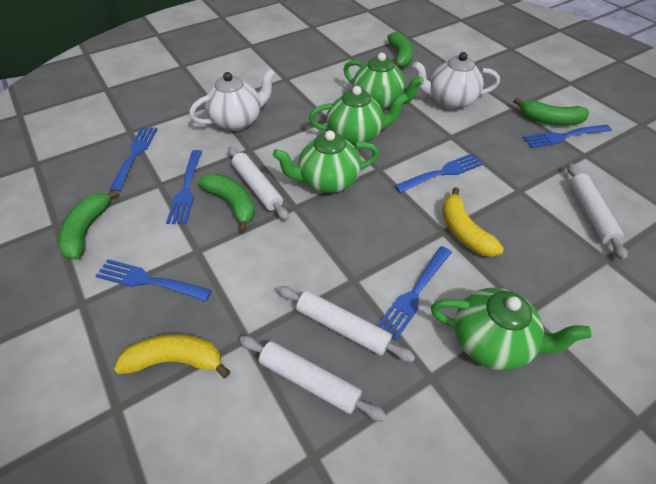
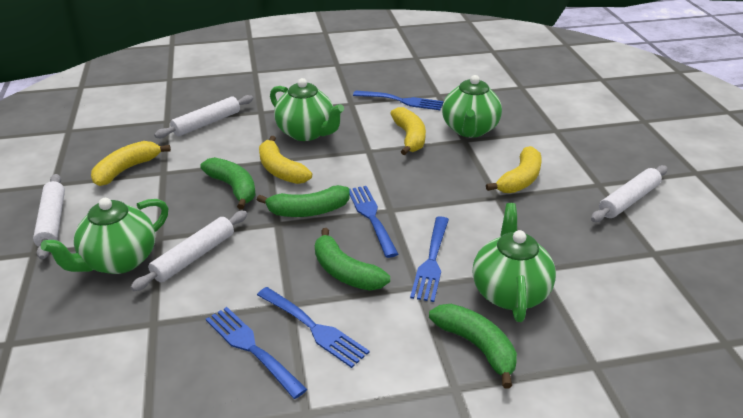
blue fork: [96,259,212,302] [110,127,157,192] [166,150,202,224] [377,246,452,340] [395,153,484,193] [523,125,612,148] = 6 -> [206,307,307,399] [257,287,369,368] [349,186,398,258] [353,90,444,110] [410,216,449,302] = 5
white teapot: [189,69,275,131] [413,52,500,110] = 2 -> none = 0
yellow banana: [114,334,230,378] [442,187,504,257] = 2 -> [91,141,171,186] [259,136,312,184] [390,107,426,155] [486,146,542,193] = 4

